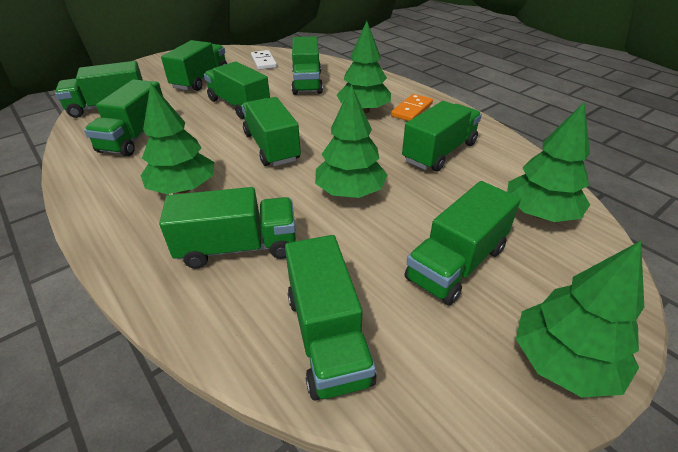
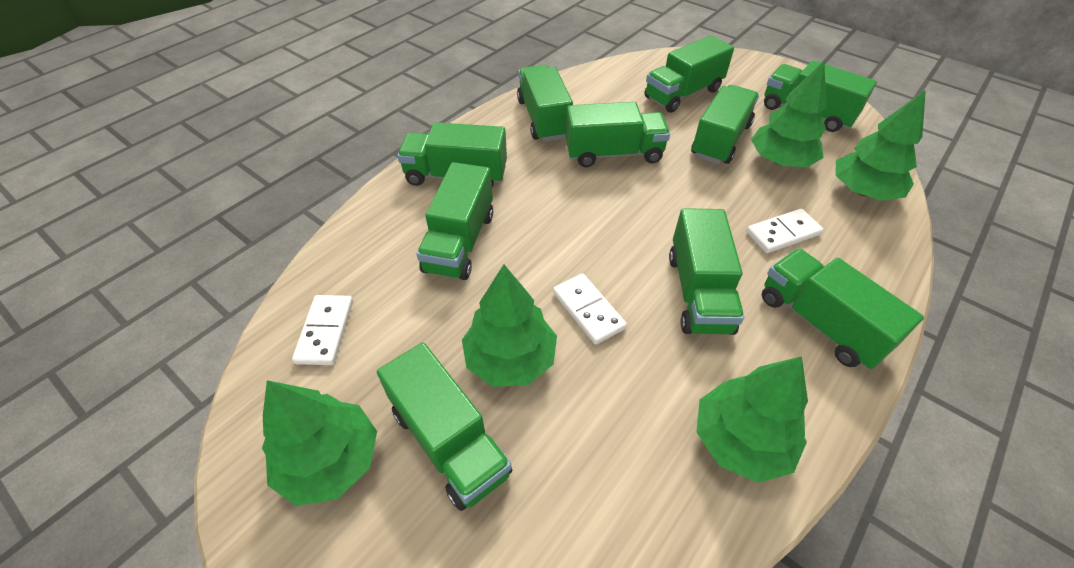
orange domino: [391,94,433,121] = 1 -> none = 0
white domino: [251,50,277,70] = 1 -> [292,295,353,365] [553,274,627,345] [746,209,823,253] = 3

